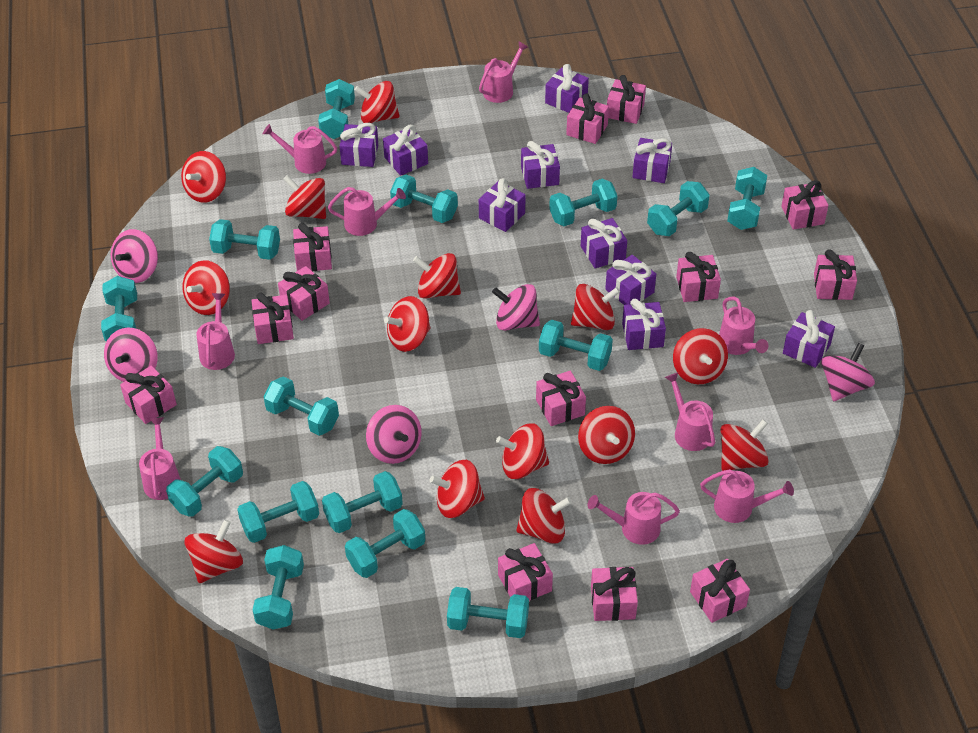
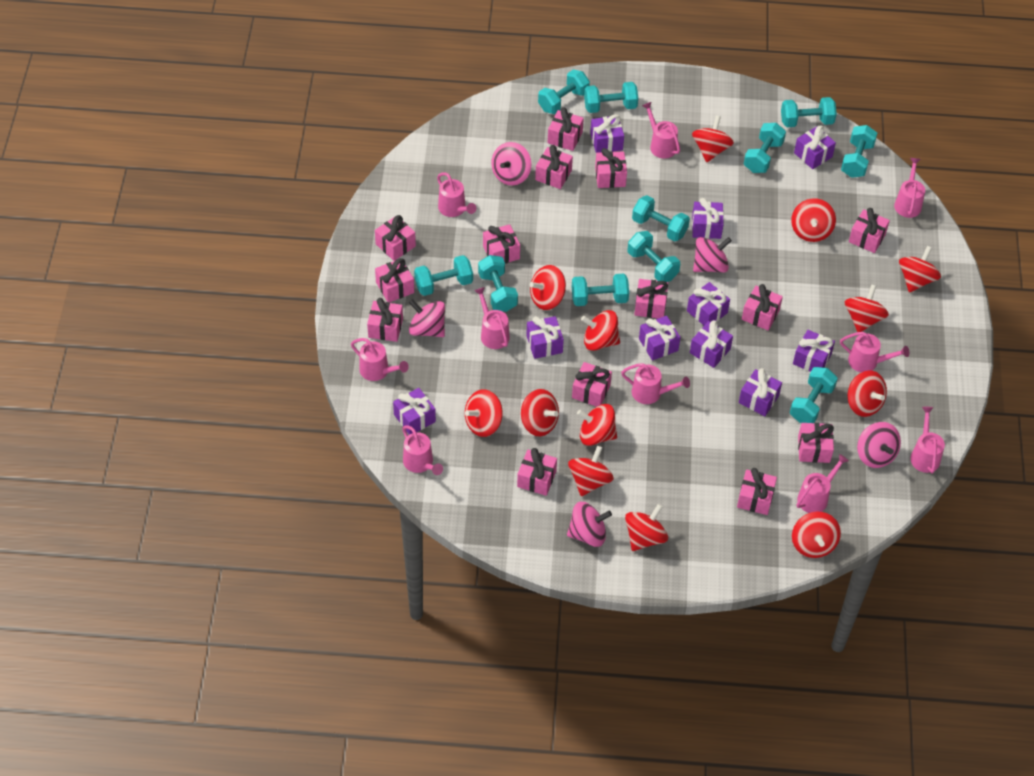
pink gift: [120,366,177,424] [251,293,294,344] [278,266,330,321] [293,223,332,271] [498,543,553,601] [536,371,586,426] [566,94,609,144] [591,567,638,621] [607,75,646,124] [676,252,721,302] [690,559,750,623] [781,180,828,230] [814,249,857,300] = 13 -> [367,298,403,342] [375,215,416,261] [375,258,414,302] [483,224,520,264] [517,448,557,496] [535,145,573,189] [548,108,584,151] [572,362,612,407] [595,148,627,188] [634,279,668,318] [737,468,777,515] [742,284,783,331] [798,423,834,463] [849,208,890,253] = 14
pink watering can: [139,417,181,500] [196,293,235,370] [263,124,337,174] [328,187,406,236] [479,41,528,103] [588,492,680,545] [665,373,715,451] [700,469,794,523] [719,297,768,355] = 9 -> [351,338,409,381] [402,425,443,475] [437,172,476,217] [474,287,510,349] [621,363,690,404] [642,102,680,159] [797,454,849,513] [840,332,909,373] [894,158,925,218] [910,407,945,473] = 10
red spinning top: [181,151,226,203] [183,260,230,315] [184,519,243,583] [284,175,326,219] [354,81,400,123] [384,296,431,352] [413,253,461,299] [429,460,485,518] [496,423,549,479] [516,488,572,544] [571,284,620,330] [578,406,635,464] [673,328,728,384] [720,419,769,471] = 14 -> [465,389,503,437] [521,389,559,436] [530,265,566,310] [568,446,614,496] [577,404,617,446] [581,310,620,351] [625,504,668,551] [692,116,734,162] [791,198,836,242] [792,512,841,558] [845,284,889,332] [848,370,887,417] [899,246,941,293] = 13
turquoise dumbbell: [101,276,137,342] [166,446,243,517] [209,219,280,260] [237,481,319,543] [253,545,304,630] [263,376,339,436] [318,79,355,139] [322,471,403,533] [345,509,425,578] [390,175,458,223] [447,587,529,638] [539,320,613,371] [549,179,617,226] [647,181,710,236] [727,167,767,230] = 15 -> [414,255,473,296] [478,255,518,312] [538,69,590,114] [572,274,629,306] [584,82,638,113] [628,231,680,282] [632,195,690,241] [744,123,786,173] [781,97,837,127] [790,367,838,423] [841,125,877,178] = 11

